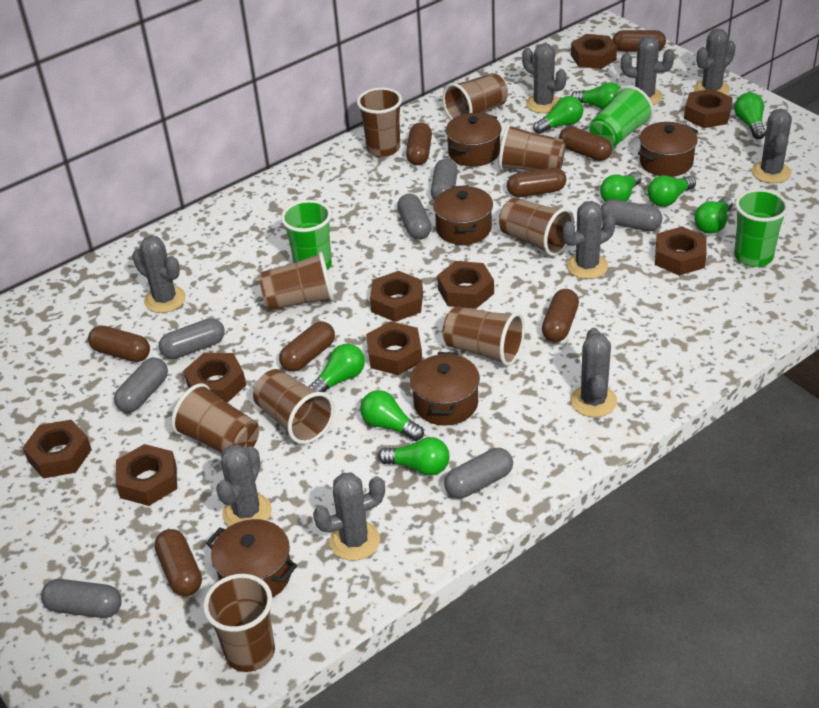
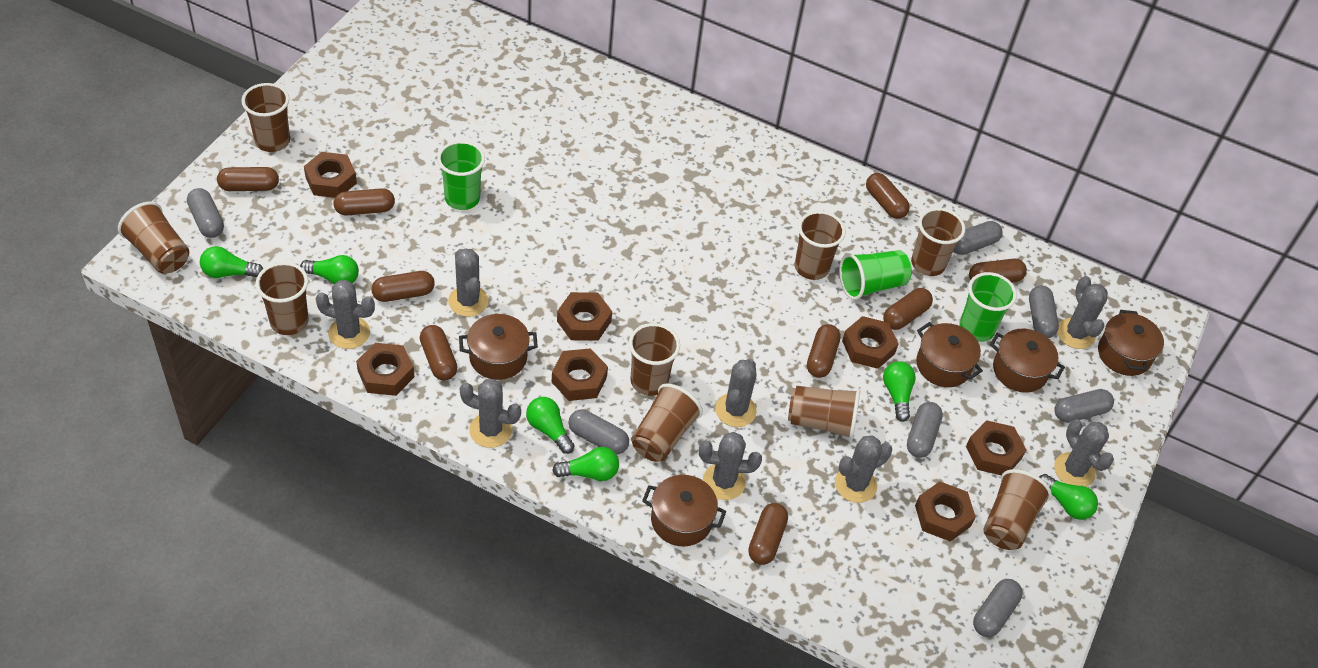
brown capsule: [88,325,150,362] [154,529,202,596] [279,322,335,372] [406,122,432,165] [507,168,566,197] [542,289,579,342] [559,126,612,161] [613,30,666,52] = 8 -> [217,167,279,191] [333,188,395,215] [371,271,435,302] [420,325,457,381] [748,503,788,565] [807,324,841,378] [866,173,910,219] [883,288,933,330] [969,259,1027,283] = 9
brown nut: [22,420,92,478] [116,444,177,506] [184,353,246,403] [366,321,422,375] [370,271,423,322] [437,261,494,309] [571,34,617,69] [655,227,707,276] [684,89,732,128] = 9 -> [304,152,357,198] [356,343,414,396] [552,348,608,401] [557,292,612,341] [842,316,898,369] [915,481,976,542] [966,420,1026,475] = 7
green light bulb: [308,344,365,392] [360,390,424,441] [378,437,450,476] [533,96,583,134] [571,82,621,109] [600,172,642,202] [648,175,696,207] [694,197,733,234] [734,92,766,139] = 9 -> [200,246,263,278] [300,255,359,284] [526,397,575,454] [552,447,619,481] [883,361,916,422] [1039,474,1098,520] = 6
grey cactus: [132,236,186,313] [216,444,272,526] [313,472,385,561] [522,43,566,113] [562,201,615,279] [570,328,617,417] [621,36,675,105] [694,29,736,95] [752,109,792,183] = 9 -> [315,280,375,349] [448,248,489,317] [460,379,521,448] [699,432,762,500] [715,359,757,427] [835,436,892,503] [1054,419,1114,487] [1057,276,1108,349] = 8

